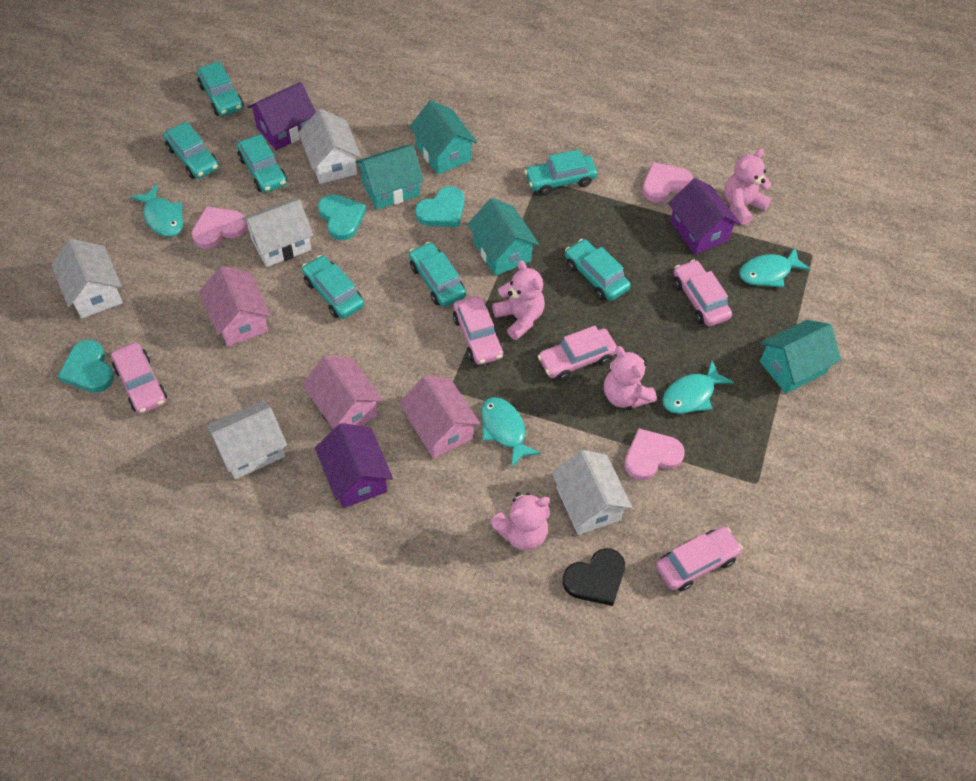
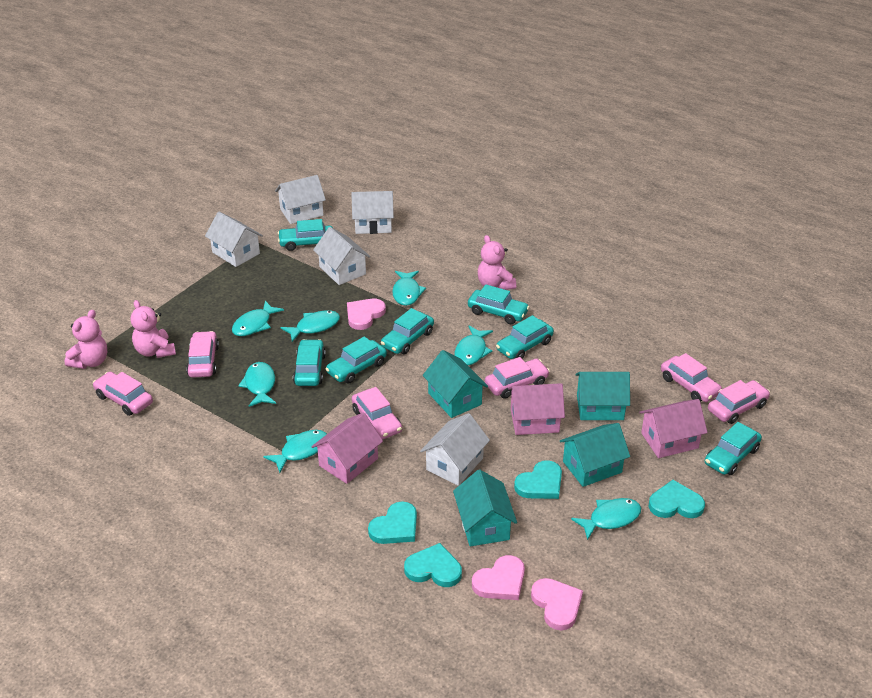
black heart: [563,548,625,606] = 1 -> none = 0
pink car: [111,342,167,414] [453,296,503,365] [538,326,617,381] [656,527,743,591] [674,260,732,326] = 5 -> [93,372,153,416] [186,331,219,378] [352,387,402,439] [485,357,550,399] [661,353,722,402] [708,380,770,424] = 6
pink teddy bear: [490,492,550,550] [492,260,545,340] [604,346,657,408] [725,148,771,225] = 4 -> [65,310,107,369] [131,300,176,358] [478,235,516,290] = 3
purple house: [248,82,316,150] [315,423,393,508] [668,178,741,254] = 3 -> none = 0
turquoise fish: [131,184,183,237] [481,397,541,468] [663,361,734,414] [739,247,811,288] = 4 -> [232,301,284,336] [238,362,276,407] [263,430,327,473] [280,310,340,342] [392,271,426,306] [455,326,493,365] [571,498,641,540] = 7
turquoise heart: [58,340,114,393] [318,194,366,240] [415,186,464,227] = 3 -> [368,501,417,544] [404,543,462,587] [514,460,562,499] [648,480,705,518] = 4

